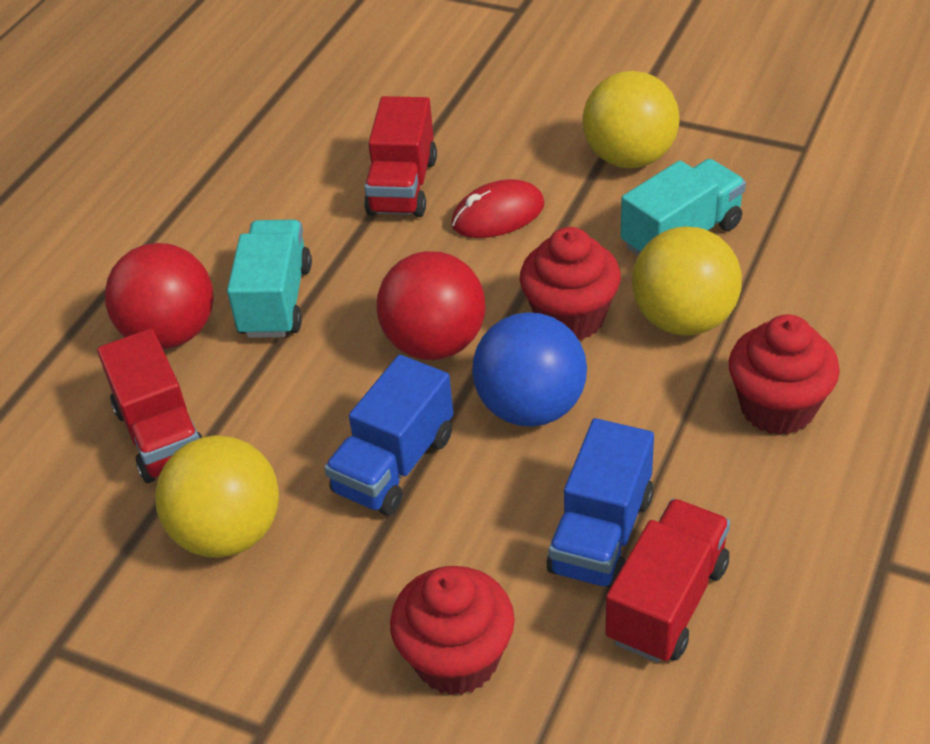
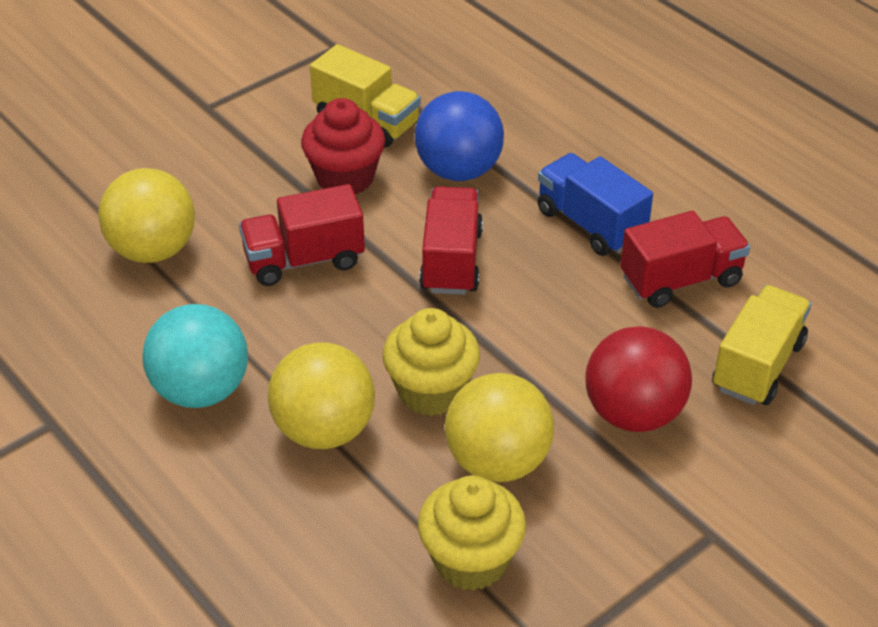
blue truck: [324,355,453,516] [547,418,654,589] = 2 -> [538,153,653,256] = 1
red ball: [105,243,213,349] [377,251,485,360] = 2 -> [586,326,692,432] = 1
red cupcake: [390,566,515,695] [520,227,621,340] [729,315,840,435] = 3 -> [301,98,385,194] = 1
red mouse: [451,179,545,238] = 1 -> none = 0
turquoise ball: none = 0 -> [142,304,248,408] = 1
turquoise truck: [227,219,312,338] [621,159,746,256] = 2 -> none = 0
yellow cupcake: none = 0 -> [382,308,480,416] [418,475,526,591] = 2
yellow truck: none = 0 -> [310,44,421,148] [712,285,812,405] = 2

